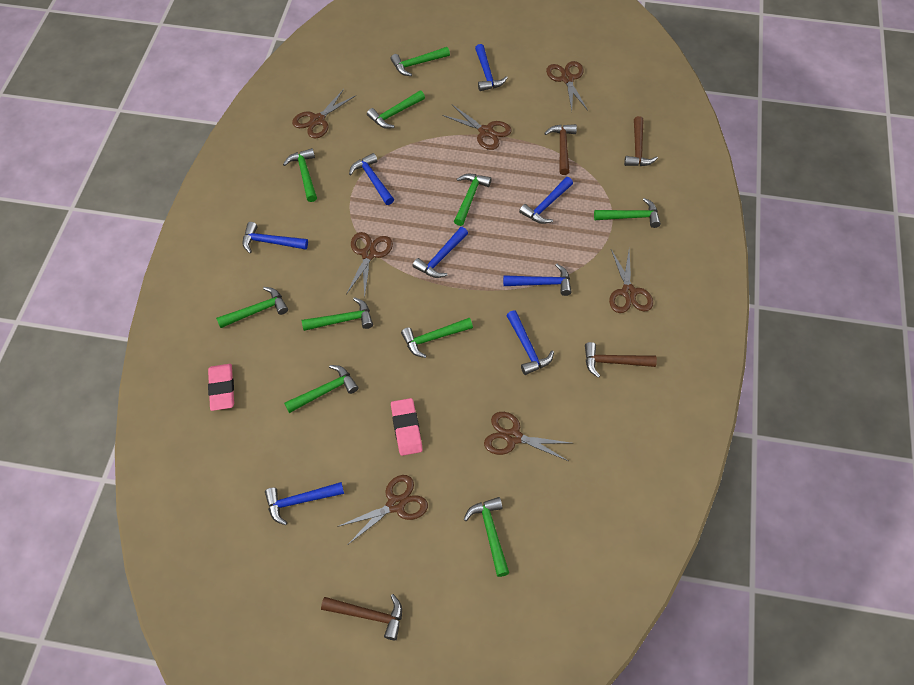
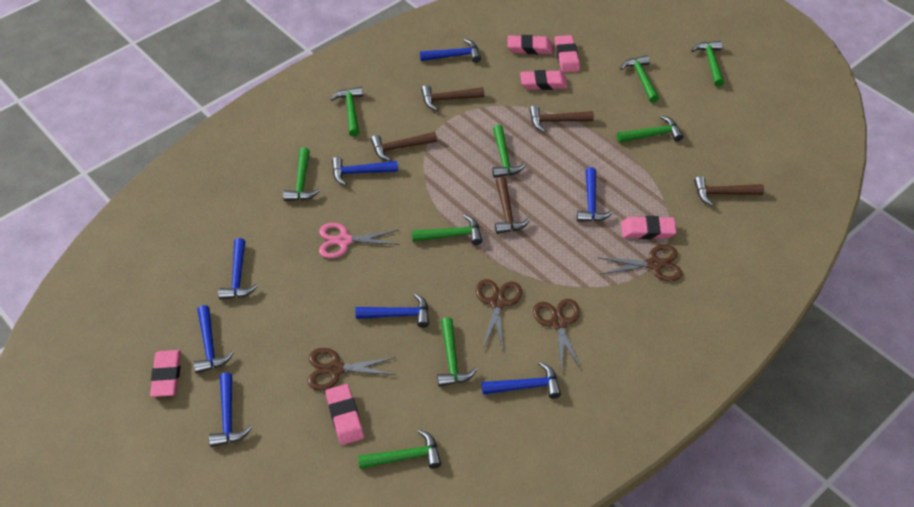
brown hammer: [321,594,402,640] [544,124,577,175] [585,342,657,378] [624,116,658,166] = 4 -> [371,132,437,161] [421,85,484,111] [495,177,530,234] [529,105,594,133] [694,176,764,206] = 5
brown scissors: [292,89,355,139] [337,475,428,544] [346,232,393,298] [442,105,512,150] [484,412,571,461] [546,61,588,111] [609,250,653,313] = 7 -> [308,348,396,391] [476,279,522,350] [533,299,582,371] [599,245,682,281] = 4
green hammer: [216,287,288,328] [283,148,317,202] [284,365,358,413] [302,297,373,331] [367,90,425,129] [391,47,450,76] [401,318,473,358] [454,174,491,226] [463,497,509,577] [594,198,661,228] = 10 -> [283,148,320,201] [331,87,363,137] [358,429,441,469] [412,214,482,245] [437,317,477,387] [492,125,526,178] [617,115,683,143] [620,55,659,103] [691,41,724,87] = 9
pink eraser: [208,364,234,411] [391,398,423,456] = 2 -> [150,350,181,397] [326,384,364,445] [508,35,553,54] [520,70,568,90] [555,35,580,72] [621,216,676,239] = 6
pink scissors: none = 0 -> [319,223,400,258] = 1

